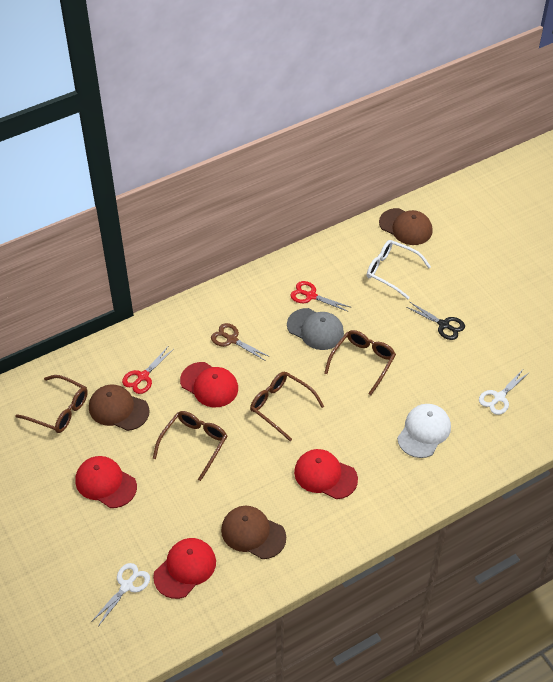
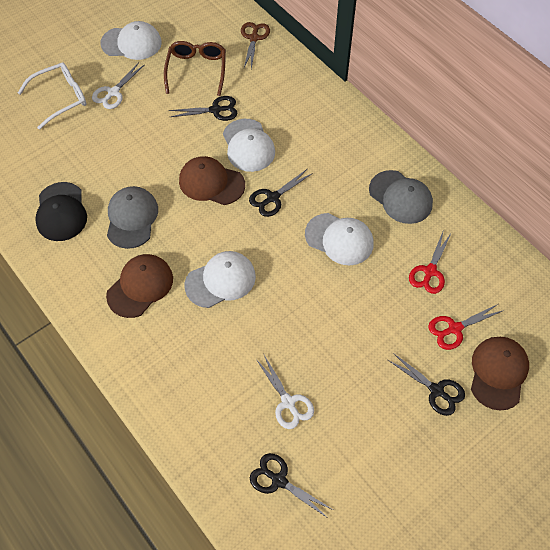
black cap: none = 0 -> [35,182,87,241] = 1
black scissors: [406,302,465,340] = 1 -> [169,96,238,121] [249,169,313,217] [250,453,333,518] [388,353,465,416] = 4
brown glasses: [15,375,88,433] [153,411,227,481] [250,372,324,441] [324,330,396,395] = 4 -> [164,41,226,96] = 1
grey cap: [287,308,344,350] = 1 -> [107,186,158,249] [369,170,433,224] = 2
red cap: [75,456,137,508] [153,538,216,599] [180,362,238,407] [294,449,358,499] = 4 -> none = 0
white cap: [397,404,451,458] = 1 -> [101,21,162,60] [185,251,256,308] [223,119,275,172] [305,213,374,265] = 4

